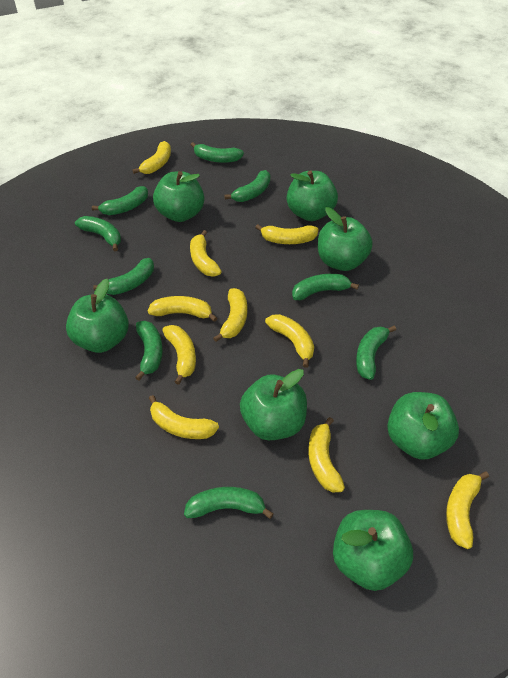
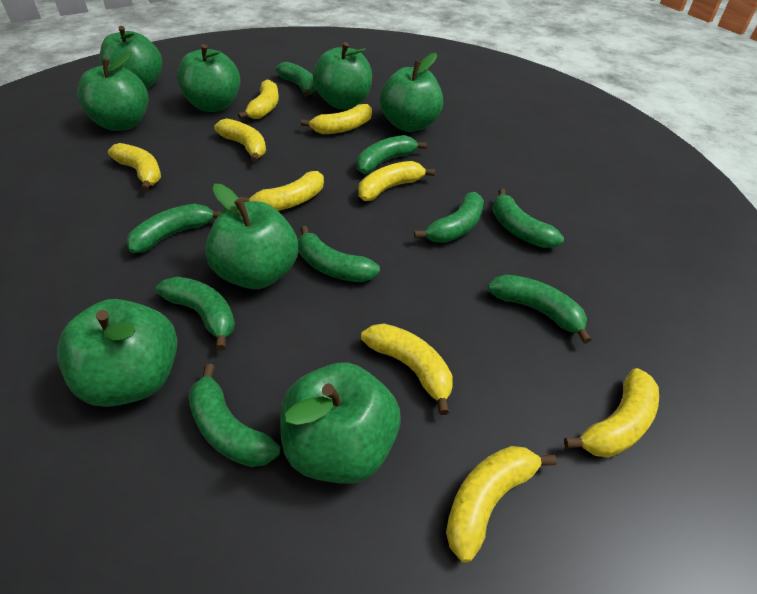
green apple: [66,279,129,353] [153,171,204,222] [240,369,307,440] [287,170,338,221] [318,207,373,271] [333,510,413,591] [387,392,459,460] = 7 -> [57,299,177,407] [77,51,149,131] [100,26,162,89] [177,44,240,112] [205,184,298,289] [280,363,400,484] [313,42,372,109] [380,53,443,132] = 8
yellow banana: [132,141,171,174] [148,296,217,322] [149,395,219,439] [162,325,196,385] [190,230,222,277] [213,288,247,342] [255,224,319,244] [265,314,314,368] [309,417,345,492] [446,471,489,549] = 10 -> [108,143,161,191] [214,118,266,162] [238,80,279,119] [239,171,324,211] [301,104,372,134] [358,161,435,201] [361,324,452,415] [446,446,557,562] [564,368,659,458] = 9

